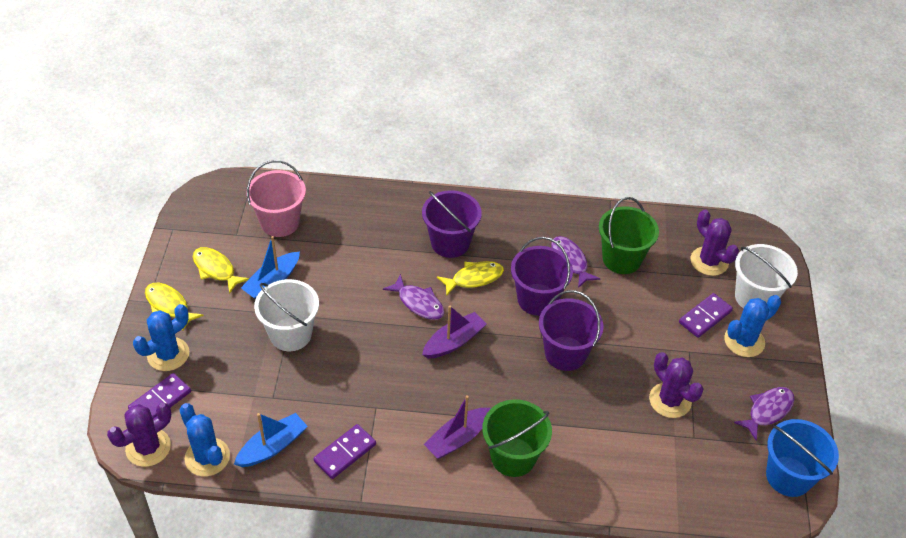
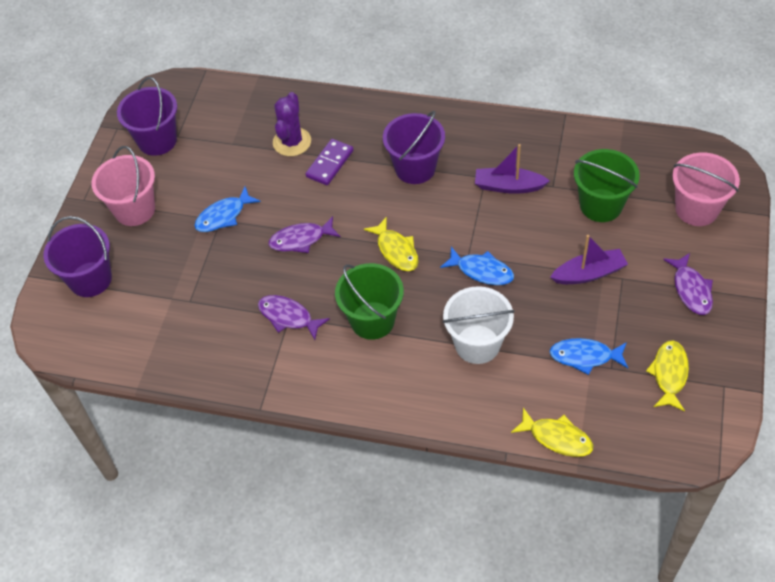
blue boat: [234,413,308,467] [241,236,300,299] = 2 -> none = 0
blue bucket: [766,419,839,497] = 1 -> none = 0
blue cactus: [133,304,189,371] [179,403,230,477] [724,295,781,357] = 3 -> none = 0
blue fish: none = 0 -> [194,187,261,232] [440,247,514,285] [549,338,628,375] = 3
pink bucket: [246,160,306,237] = 1 -> [92,146,155,226] [672,153,740,226] = 2
purple cactus: [107,403,171,467] [649,352,703,418] [691,210,739,276] = 3 -> [273,92,311,156] = 1
purple domino: [128,373,191,419] [314,424,376,479] [679,293,733,338] = 3 -> [306,139,353,185] = 1
white bucket: [254,279,319,351] [735,244,798,308] = 2 -> [442,286,515,364] = 1

